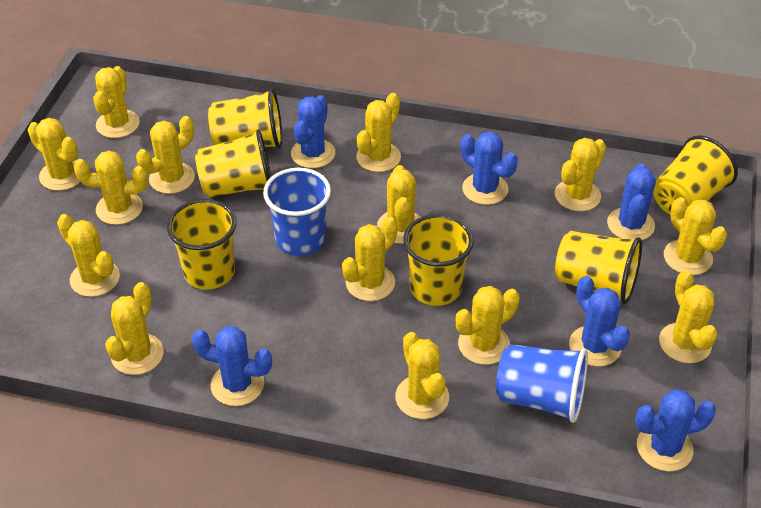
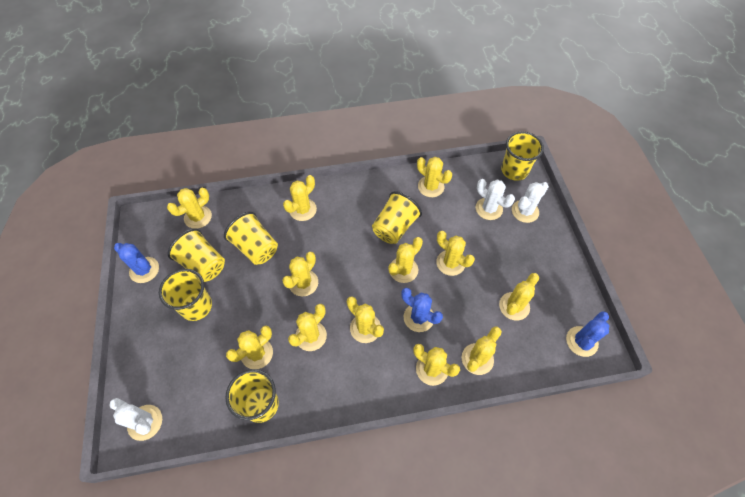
blue cactus: [192,326,272,406] [291,95,335,168] [461,131,518,205] [569,276,630,367] [607,163,656,240] [635,390,716,471] = 6 -> [114,243,159,283] [402,288,443,332] [566,311,609,357] = 3
blue cup: [263,168,331,256] [496,344,588,423] = 2 -> none = 0
white cactus: none = 0 -> [109,398,162,441] [476,179,515,220] [512,182,549,223] = 3
yellow cactus: [28,118,80,191] [57,214,120,297] [74,151,148,225] [93,66,140,138] [105,282,164,375] [136,116,195,194] [342,217,398,301] [356,93,401,172] [377,165,421,244] [395,332,449,419] [456,286,520,365] [555,138,606,211] [659,270,717,363] [664,197,727,275] = 14 -> [167,188,212,229] [226,325,273,369] [282,252,318,296] [283,175,317,221] [288,304,327,351] [347,296,384,343] [388,237,423,283] [413,344,460,386] [417,157,452,197] [436,231,475,276] [462,327,502,375] [499,273,539,320] = 12

